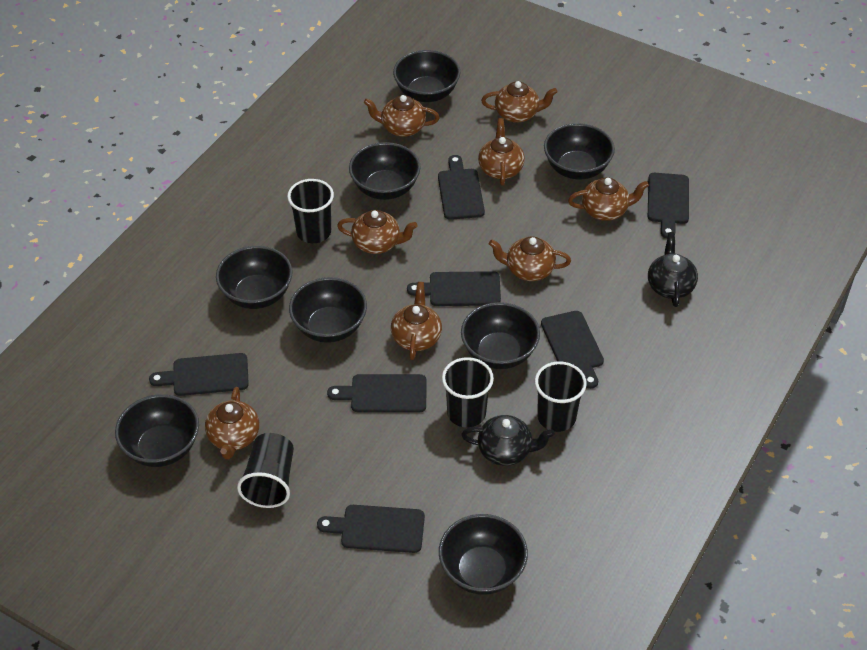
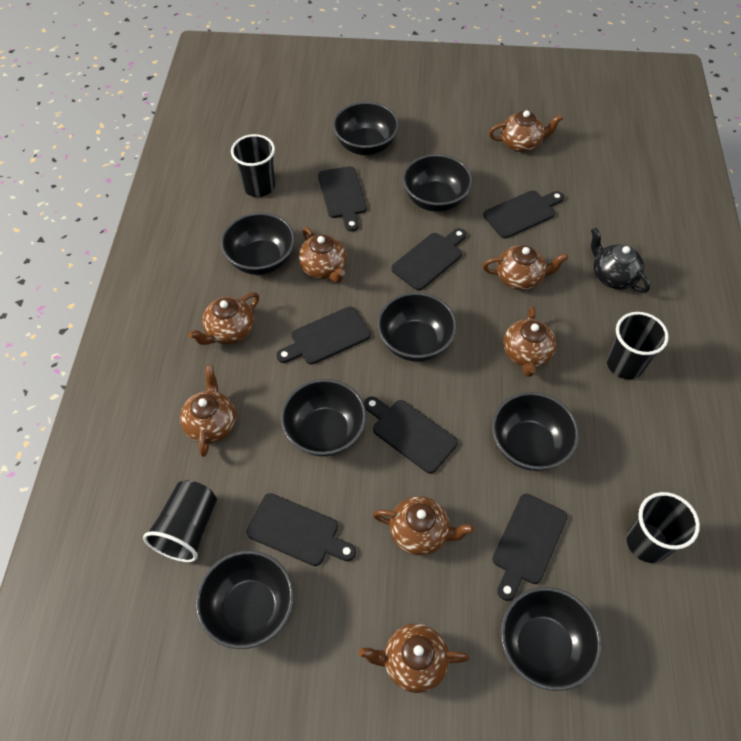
black teapot: [461,415,555,466] [648,232,698,307] = 2 -> [591,228,650,293] = 1

